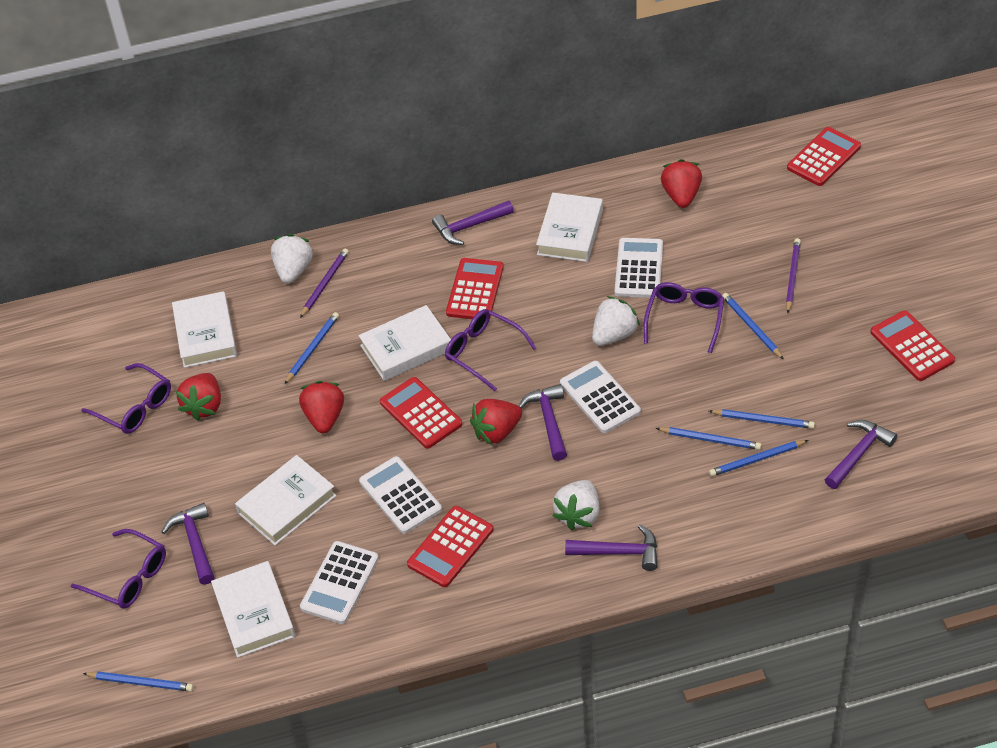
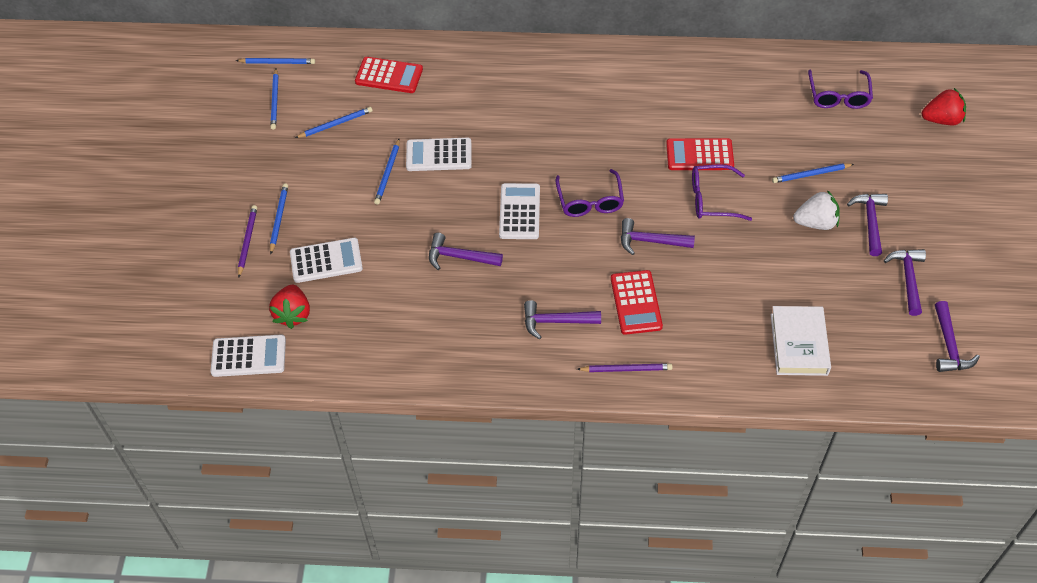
purple glasses: [71,529,166,609] [81,363,171,434] [445,309,536,391] [644,282,724,353] = 4 -> [555,169,624,217] [692,164,752,221] [808,70,873,109] = 3
purple hammer: [162,503,215,584] [432,200,514,245] [519,384,567,461] [565,524,658,571] [825,420,897,489] = 5 -> [429,233,503,270] [524,300,601,339] [621,218,695,255] [847,194,888,256] [884,249,926,316] [935,301,980,372] = 6
red calculator: [380,377,462,449] [407,506,493,587] [446,258,504,319] [787,127,861,186] [870,310,955,381] = 5 -> [355,57,423,93] [611,270,663,335] [666,138,734,170] = 3
red strawberry: [176,373,221,421] [299,381,344,433] [470,399,522,445] [661,159,702,208] = 4 -> [269,285,310,329] [922,88,966,125] = 2
white book: [172,291,237,368] [211,561,295,658] [235,455,336,546] [359,305,451,381] [536,192,603,262] = 5 -> [771,306,831,376] = 1
white strawberry: [271,234,313,283] [553,480,599,531] [592,296,640,346] = 3 -> [793,190,840,230] = 1

